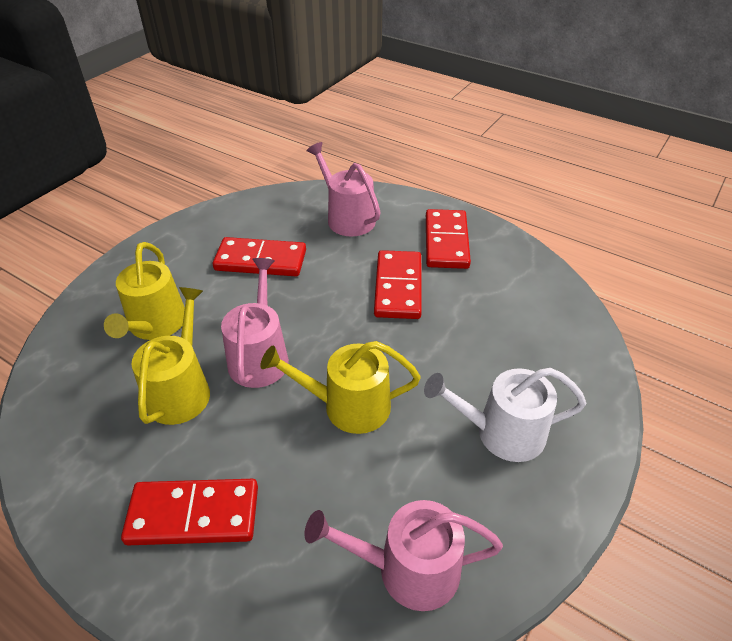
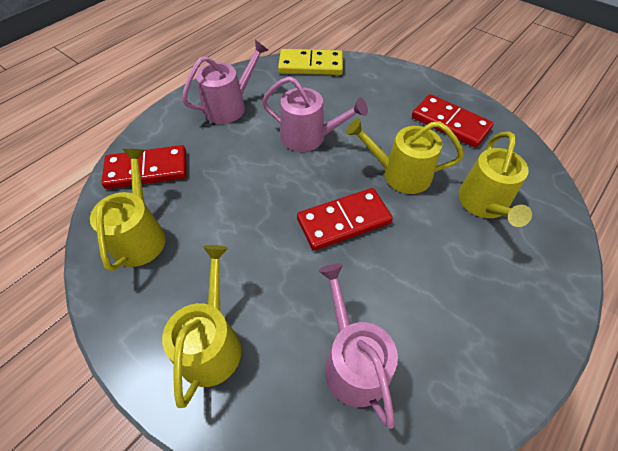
red domino: [121,479,258,545] [213,237,306,276] [374,250,422,319] [426,209,471,269] = 4 -> [101,145,187,189] [297,188,393,251] [412,94,494,148] = 3
white watering can: [424,368,587,462] = 1 -> none = 0
yellow domino: none = 0 -> [278,49,343,75] = 1
yellow watering can: [104,242,185,340] [131,287,210,425] [260,341,421,434] = 3 -> [90,149,166,271] [162,245,241,408] [346,118,464,194] [458,132,532,227] = 4

